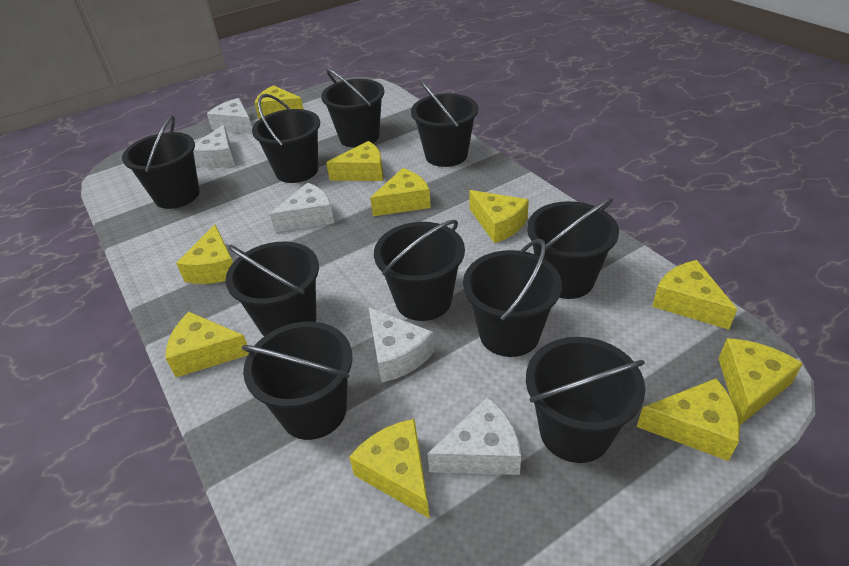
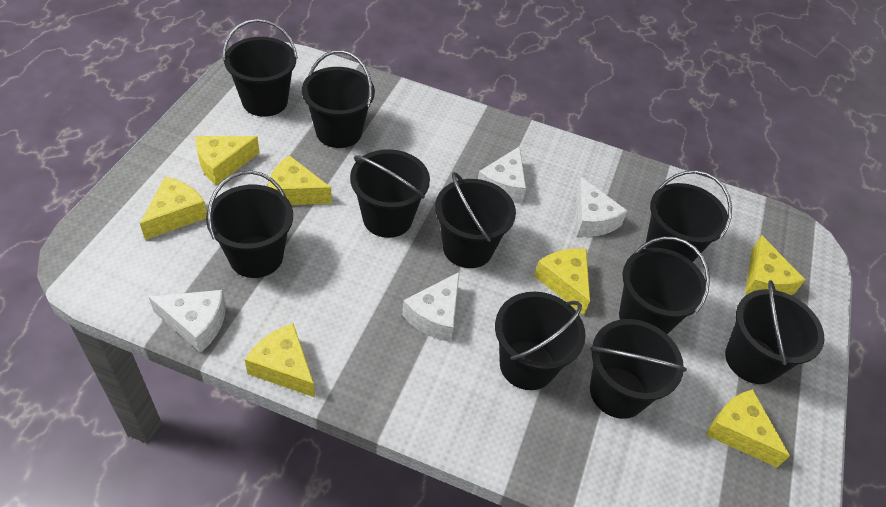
white cheese: [193,125,235,168] [207,98,253,134] [270,183,334,232] [369,308,435,383] [427,397,521,475] = 5 -> [149,290,226,353] [402,272,459,342] [478,146,526,204] [576,177,627,237] = 4
yellow cheese: [166,312,249,377] [176,224,233,284] [254,85,304,119] [326,141,383,181] [349,419,430,519] [370,168,431,216] [469,190,529,243] [637,378,740,461] [652,260,737,330] [718,338,803,426] = 10 -> [140,177,207,240] [196,136,259,185] [245,323,315,397] [268,155,332,205] [534,248,590,315] [706,389,790,468] [745,235,805,295] = 7

